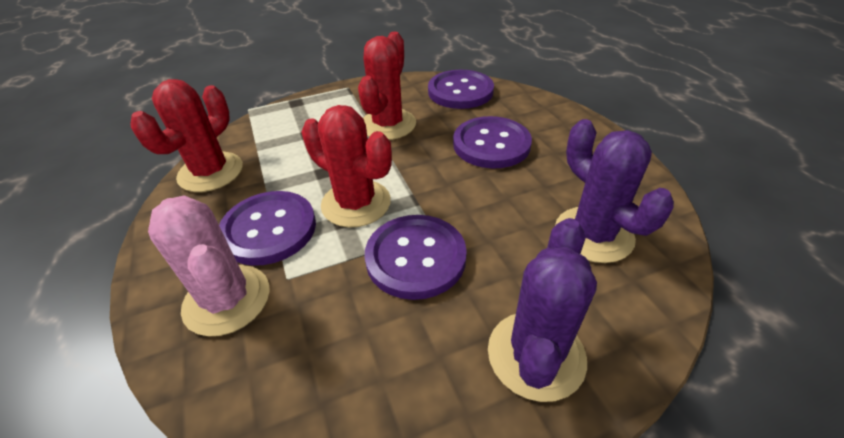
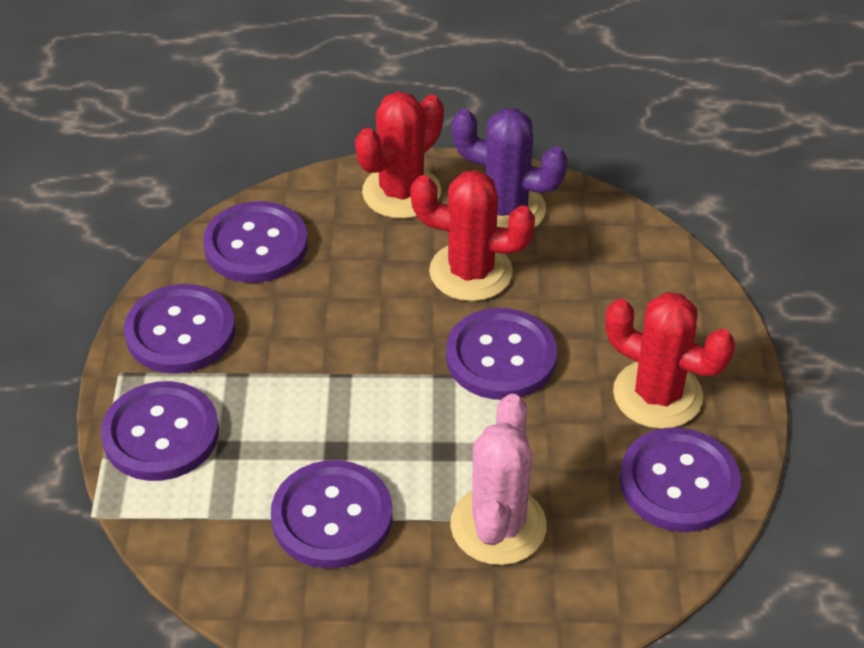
purple button: [219,191,316,266] [365,215,467,300] [428,70,494,109] [453,116,532,169] = 4 -> [101,381,219,481] [124,284,235,374] [203,201,308,283] [271,460,392,568] [446,308,557,400] [620,427,741,532] = 6
purple cactus: [488,218,597,402] [555,119,674,263] = 2 -> [452,109,568,228] = 1

